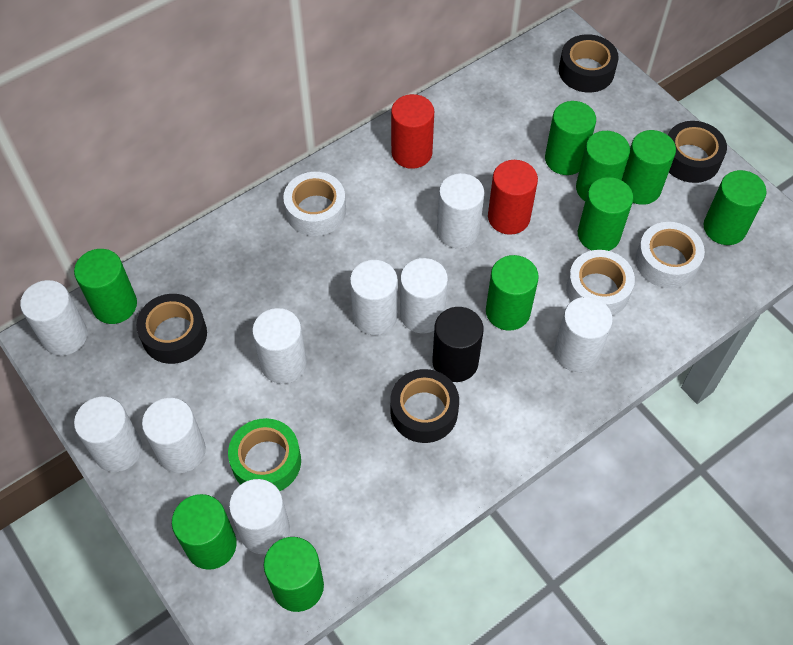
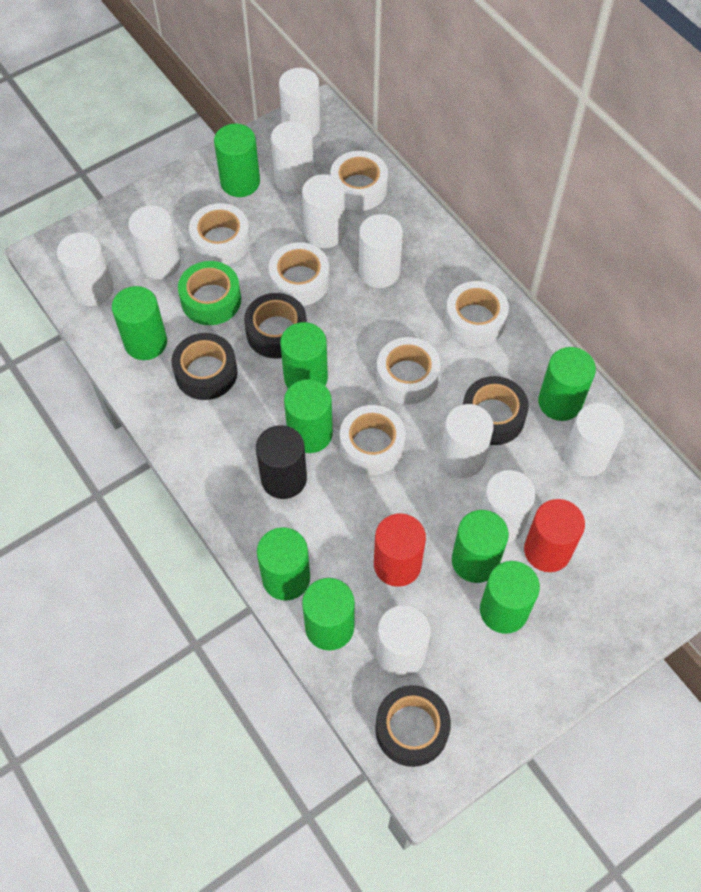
white cylinder: [20,280,87,356] [74,397,142,472] [142,398,206,473] [229,479,290,554] [252,308,307,384] [350,260,398,335] [400,258,448,333] [437,173,484,248] [554,297,613,372] = 9 -> [57,232,114,306] [128,205,181,279] [271,121,314,194] [279,68,321,138] [302,174,345,248] [359,214,403,288] [376,605,431,677] [440,404,494,478] [480,470,536,543] [563,403,624,477] = 10
white tape: [283,172,346,236] [566,250,635,316] [635,222,705,289] = 3 -> [189,203,250,265] [269,242,330,306] [330,151,388,211] [340,405,406,475] [376,337,441,405] [445,281,509,346] = 6

